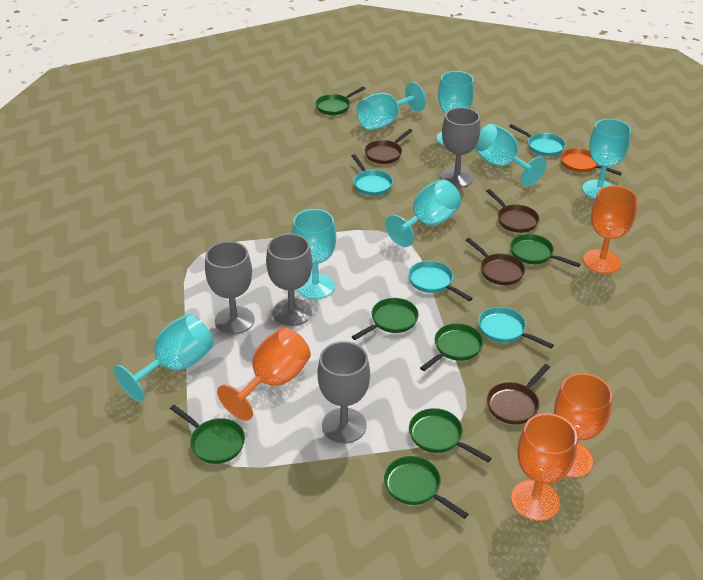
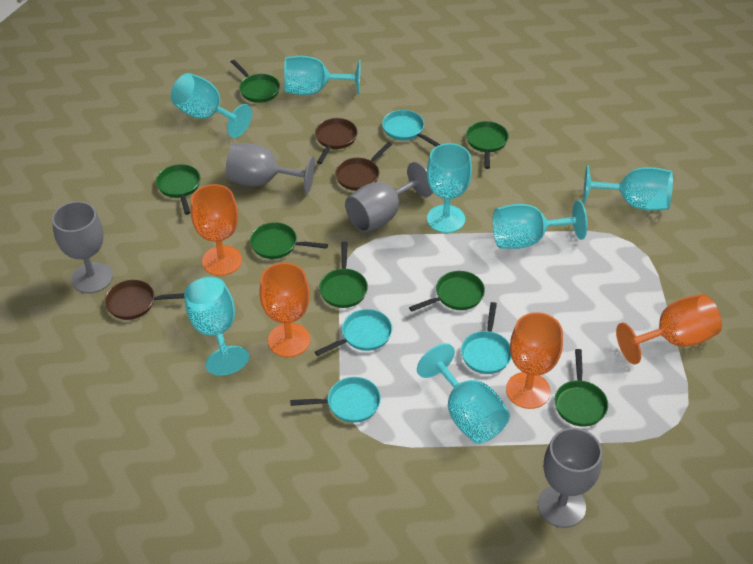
brown pan: [365,129,412,164] [466,238,525,285] [486,189,539,233] [487,364,550,424] = 4 -> [105,280,184,320] [315,118,358,164] [335,142,392,191] = 3
orange pan: [560,148,622,175] = 1 -> none = 0

